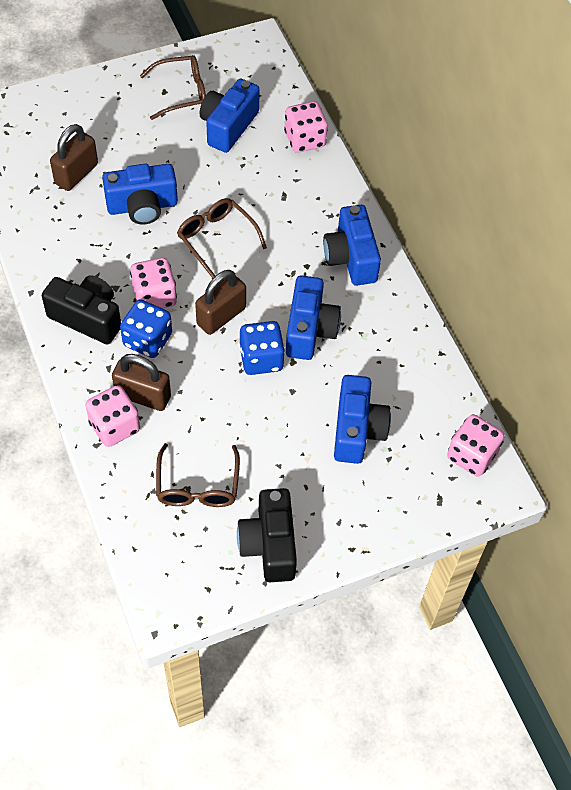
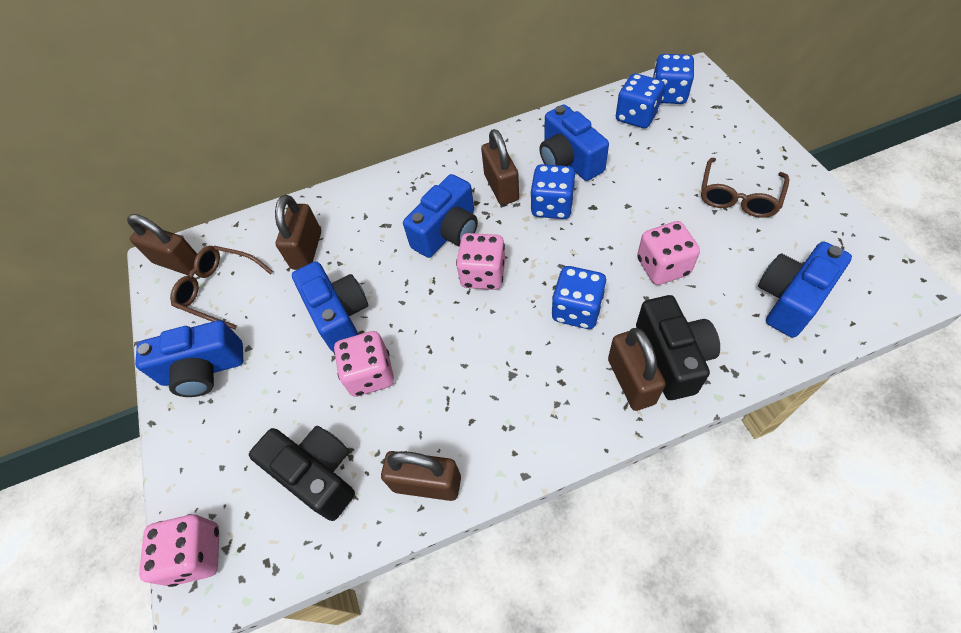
blue dice: [120,300,172,358] [239,321,285,375] = 2 -> [530,164,576,219] [551,266,607,329] [616,73,665,128] [653,54,695,104] = 4
brown glasses: [140,55,206,120] [156,443,240,507] [177,198,267,278] = 3 -> [170,246,273,329] [701,158,789,218] = 2
brown padlock: [50,124,98,191] [112,354,171,411] [195,270,246,335] = 3 -> [127,214,197,275] [275,195,321,270] [381,451,461,501] [481,129,519,205] [608,328,666,411] = 5

